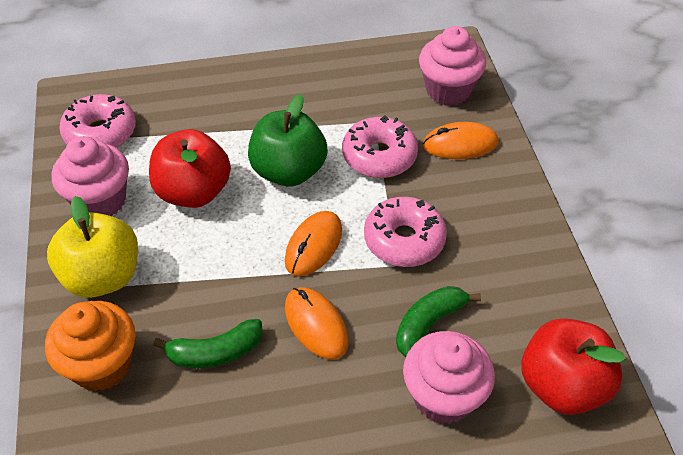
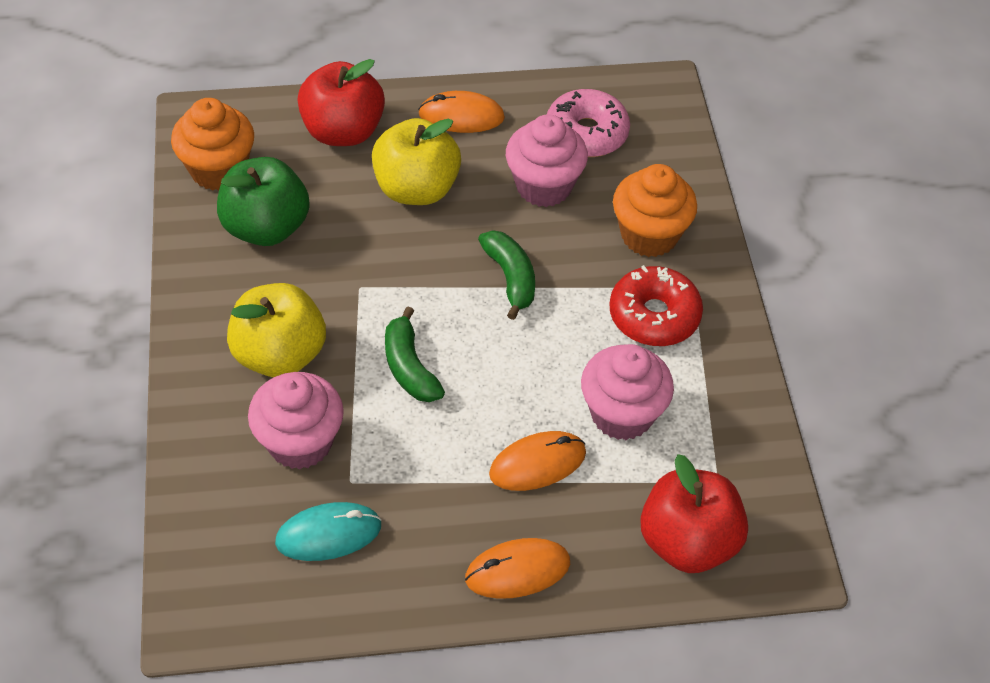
orange cupcake: [45,301,136,391] = 1 -> [171,98,254,191] [613,164,697,257] = 2
pink donut: [59,94,136,148] [342,116,418,178] [364,197,447,267] = 3 -> [547,89,630,157] = 1
red donut: none = 0 -> [609,265,703,346] = 1
turquoise mouse: none = 0 -> [275,502,381,561] = 1
yellow apple: [47,196,138,298] = 1 -> [227,283,326,377] [372,118,461,205] = 2

